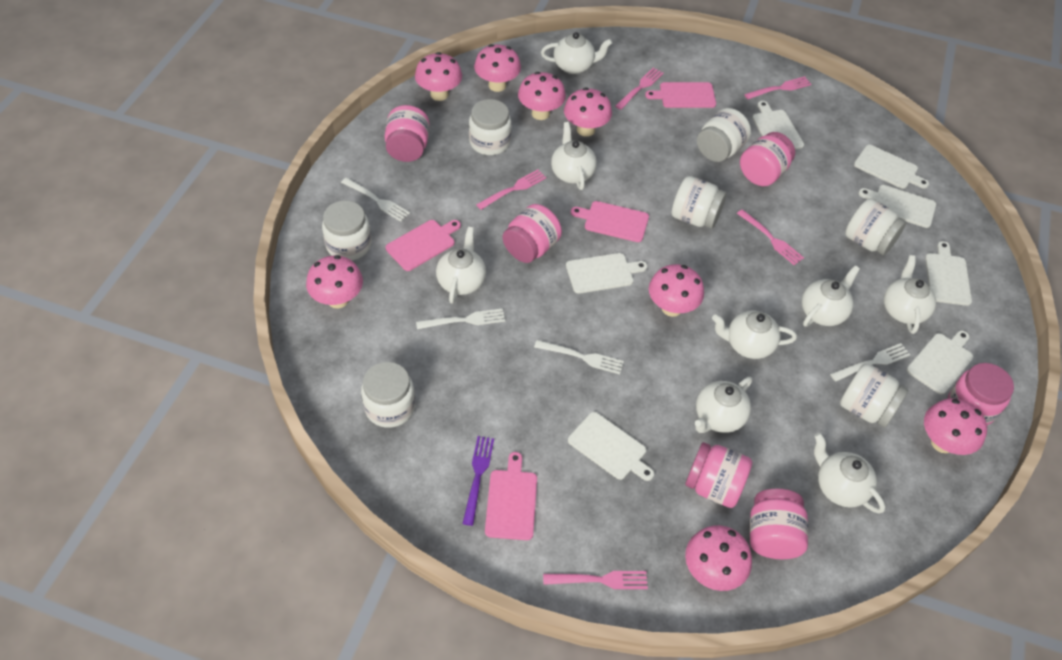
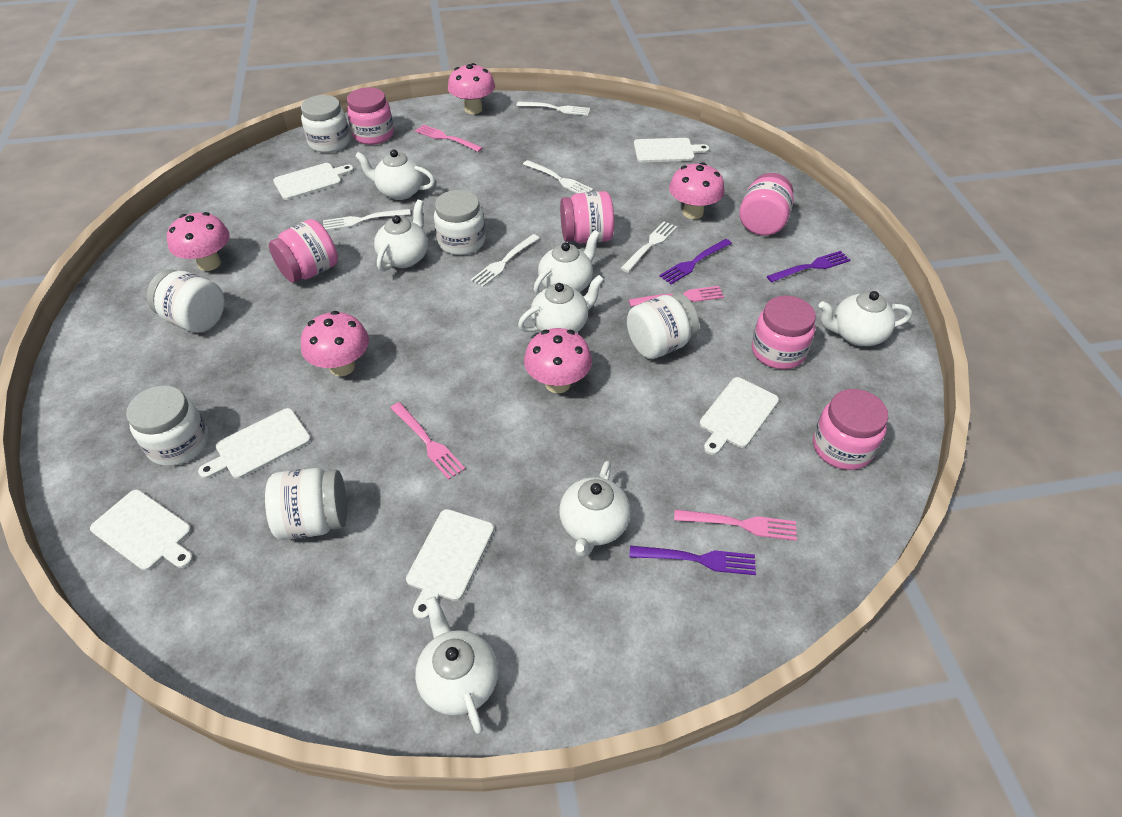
pink cutting board: [385,220,461,271] [485,452,537,540] [571,201,649,242] [645,82,716,108] = 4 -> none = 0
pink fork: [476,170,547,210] [543,571,648,589] [615,68,664,110] [737,209,804,265] [744,76,812,99] = 5 -> [391,402,465,480] [415,124,483,152] [629,286,724,307] [674,509,797,541] = 4
pink mushroom: [306,255,363,309] [415,52,462,101] [474,44,521,92] [518,72,566,120] [564,87,612,137] [649,264,704,317] [685,525,752,591] [924,398,987,455] = 8 -> [167,212,230,271] [301,311,369,376] [448,63,495,114] [524,328,592,393] [669,162,725,219] = 5
purple fork: [462,436,494,526] = 1 -> [629,546,756,575] [659,239,732,284] [767,251,850,282] = 3
white cutting board: [566,253,647,294] [568,412,654,481] [752,101,804,150] [854,145,929,189] [858,185,936,228] [907,330,973,394] [925,241,972,306] = 7 -> [90,490,193,571] [198,408,311,479] [273,163,354,200] [406,509,494,619] [634,138,710,162] [700,377,779,455] = 6
white fork: [341,177,410,222] [416,308,505,329] [534,340,624,374] [830,343,910,382] = 4 -> [323,209,411,230] [471,234,539,287] [516,101,590,116] [523,160,593,193] [620,221,677,272] = 5
white jar: [322,200,371,260] [361,362,415,428] [469,99,512,155] [671,176,727,229] [697,108,751,162] [840,363,908,428] [845,199,906,255] = 7 -> [126,385,209,466] [147,269,224,333] [265,468,347,540] [301,95,350,153] [434,190,485,255] [627,293,699,359] = 6
white teapot: [436,227,486,304] [541,32,612,74] [551,122,597,190] [695,377,752,433] [712,310,797,359] [802,265,860,327] [814,433,885,514] [884,255,936,334] = 8 -> [355,149,435,200] [374,200,428,272] [415,596,498,734] [518,275,604,333] [534,230,600,295] [559,460,631,558] [819,291,912,346] = 7

